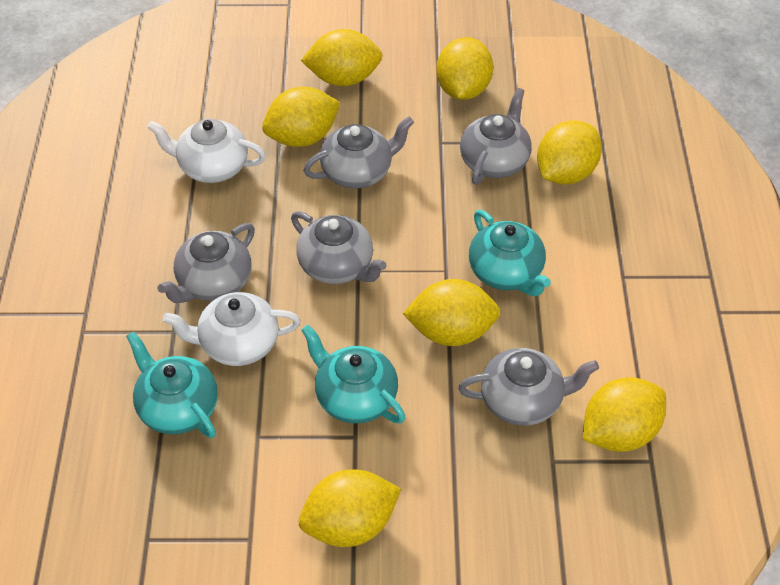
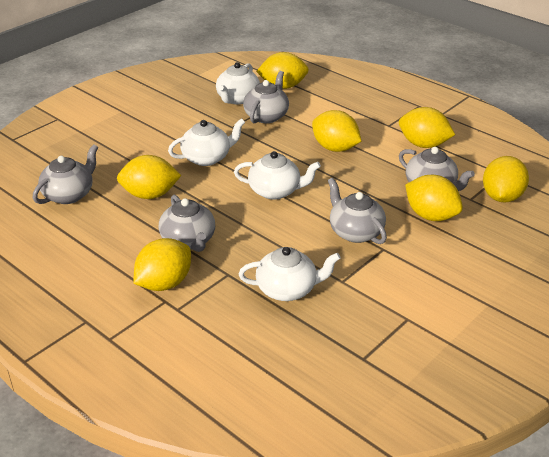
turquoise teapot: [126,331,218,438] [301,325,405,423] [469,210,551,296] = 3 -> none = 0
white teapot: [147,119,266,183] [163,292,300,366] = 2 -> [168,119,245,166] [216,62,260,104] [234,151,321,200] [239,247,340,301] = 4

